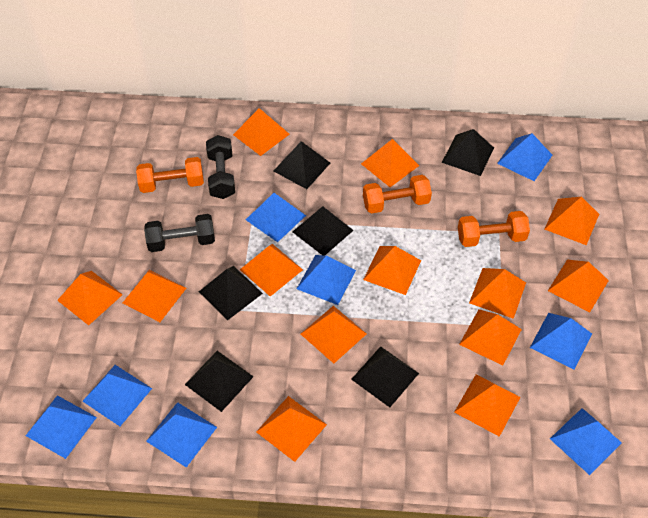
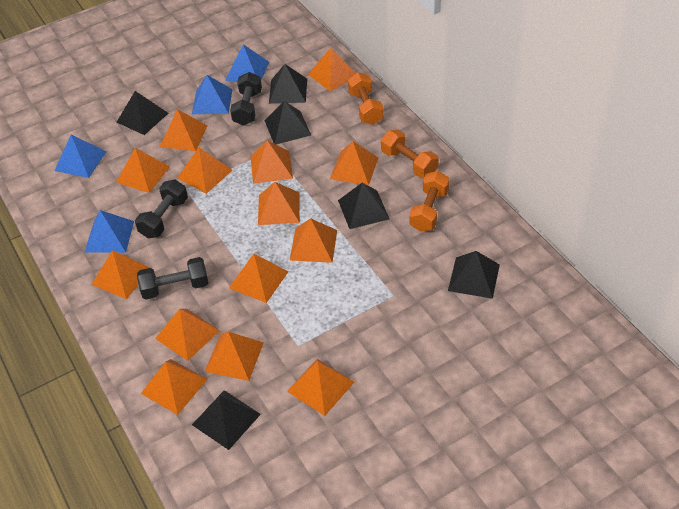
black dumbbell: [144,214,215,252] [206,135,235,199] = 2 -> [135,179,188,239] [137,257,208,299] [230,72,262,126] = 3
blue pyramid: [26,395,97,459] [82,365,152,426] [146,402,217,467] [246,193,306,242] [297,255,356,305] [497,133,552,181] [530,313,592,369] [550,408,622,475] = 8 -> [54,135,107,178] [85,210,134,253] [192,75,233,114] [225,44,269,82] = 4
orange pyramid: [57,271,123,325] [123,270,186,322] [233,108,290,156] [240,244,303,296] [256,396,327,462] [301,306,366,363] [361,139,419,187] [363,246,421,295] [454,374,520,437] [459,309,522,365] [469,268,526,319] [545,197,599,245] [548,260,609,312] = 13 -> [91,250,152,299] [116,148,170,193] [141,359,208,415] [155,309,219,361] [160,109,208,151] [177,147,233,194] [204,332,264,381] [229,254,289,303] [250,140,293,184] [258,182,300,225] [287,359,354,416] [290,218,337,263] [308,48,356,92] [330,141,378,185] = 14

